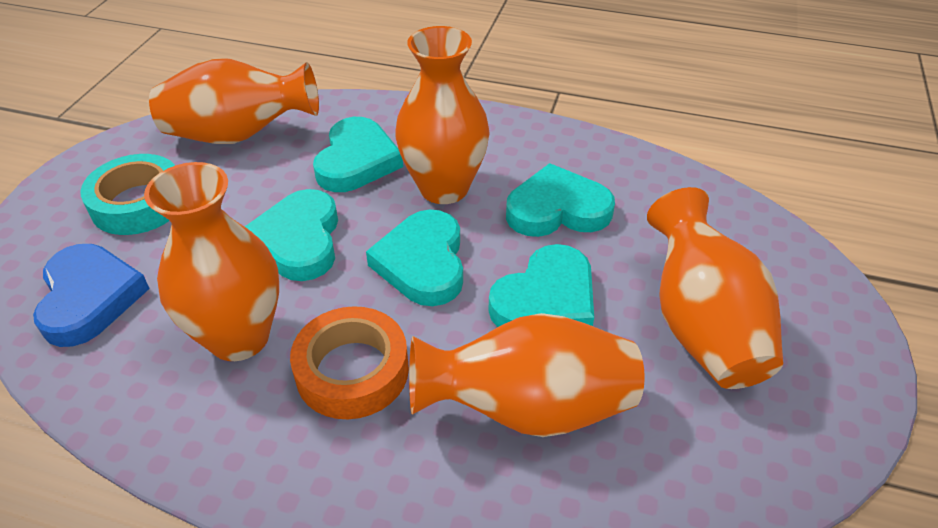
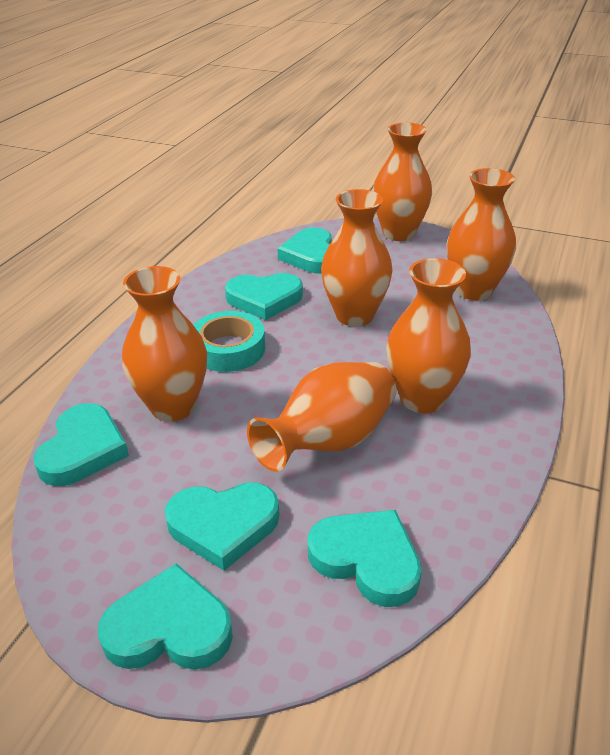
blue heart: [33,244,150,347] = 1 -> none = 0
orange tape: [290,306,409,419] = 1 -> none = 0
orange vase: [144,162,279,361] [149,58,319,144] [395,26,490,204] [409,313,645,437] [647,187,783,389] = 5 -> [122,266,207,422] [247,362,397,472] [321,189,392,327] [373,123,432,241] [386,258,471,413] [447,168,516,300] = 6
turquoise heart: [245,189,338,281] [313,117,403,192] [366,210,463,306] [488,244,594,327] [506,163,615,237] = 5 -> [33,403,129,486] [98,563,233,670] [165,482,280,571] [225,273,303,320] [277,228,332,273] [308,510,422,607] = 6

